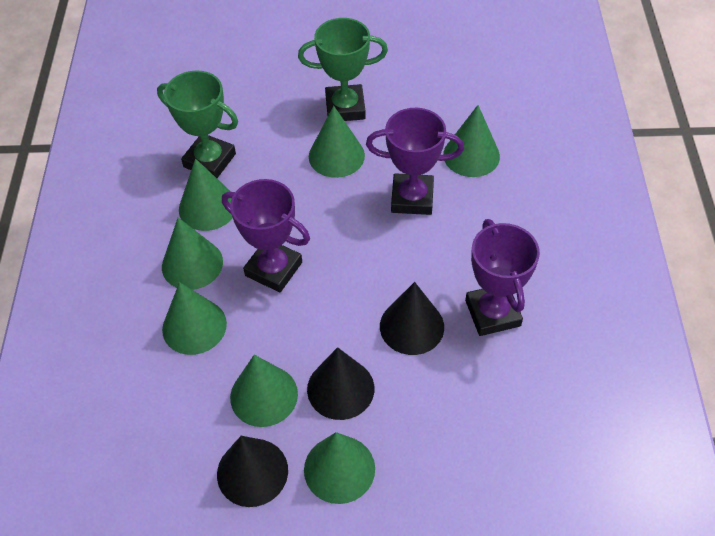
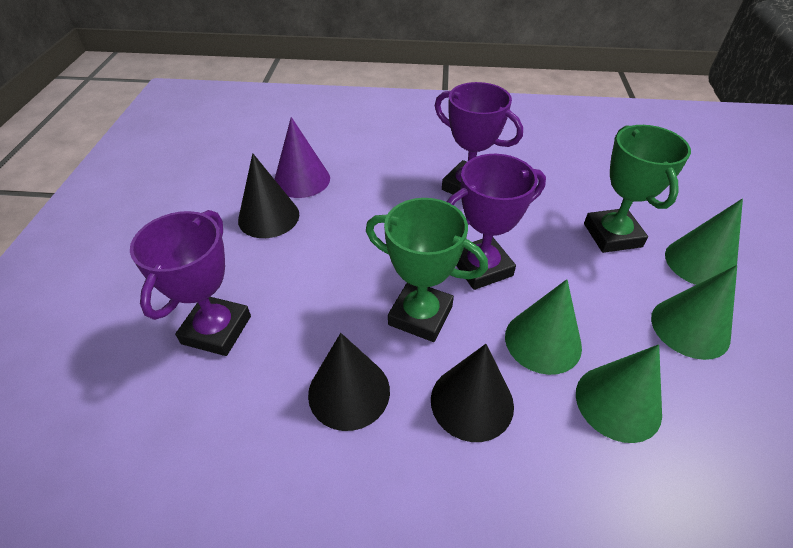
green cone: [162,218,223,290] [162,282,227,355] [179,158,233,231] [230,355,298,427] [304,432,375,504] [309,106,365,178] [443,105,500,177] = 7 -> [505,279,582,375] [576,344,662,443] [651,265,737,360] [665,199,743,285] = 4
purple cone: none = 0 -> [274,117,330,198] = 1

